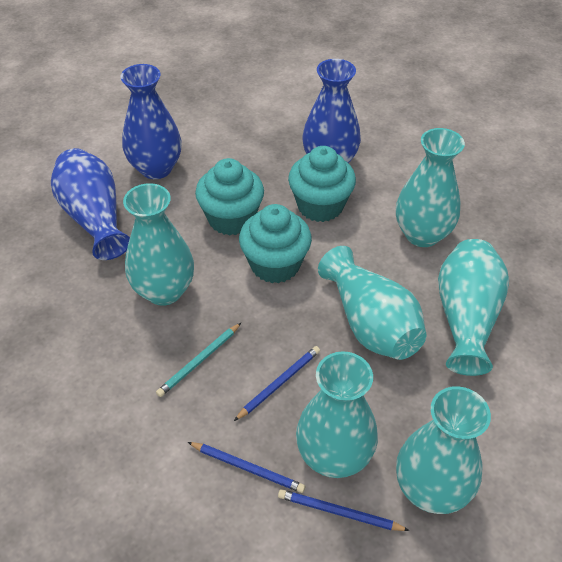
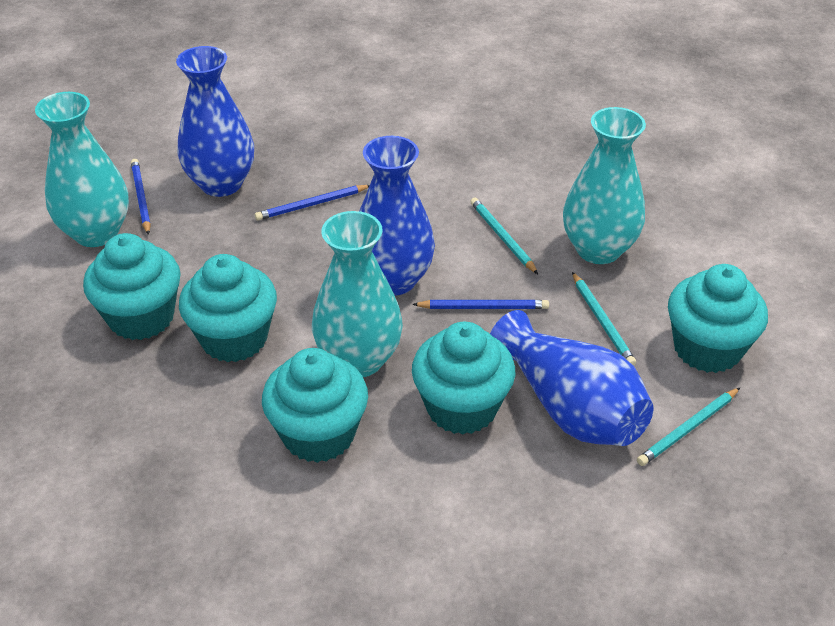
turquoise cupcake: [195,158,264,235] [239,204,312,283] [288,146,356,222] = 3 -> [83,233,181,340] [179,254,277,362] [262,348,368,463] [412,322,515,435] [668,264,768,373] = 5
turquoise pencil: [156,323,241,397] = 1 -> [470,198,538,274] [572,272,636,366] [637,388,740,466] = 3
turquoise vase: [123,183,194,306] [296,351,378,478] [318,246,427,360] [396,128,465,247] [396,386,491,514] [438,239,509,376] = 6 -> [35,92,129,247] [312,211,403,377] [563,107,646,264] = 3

